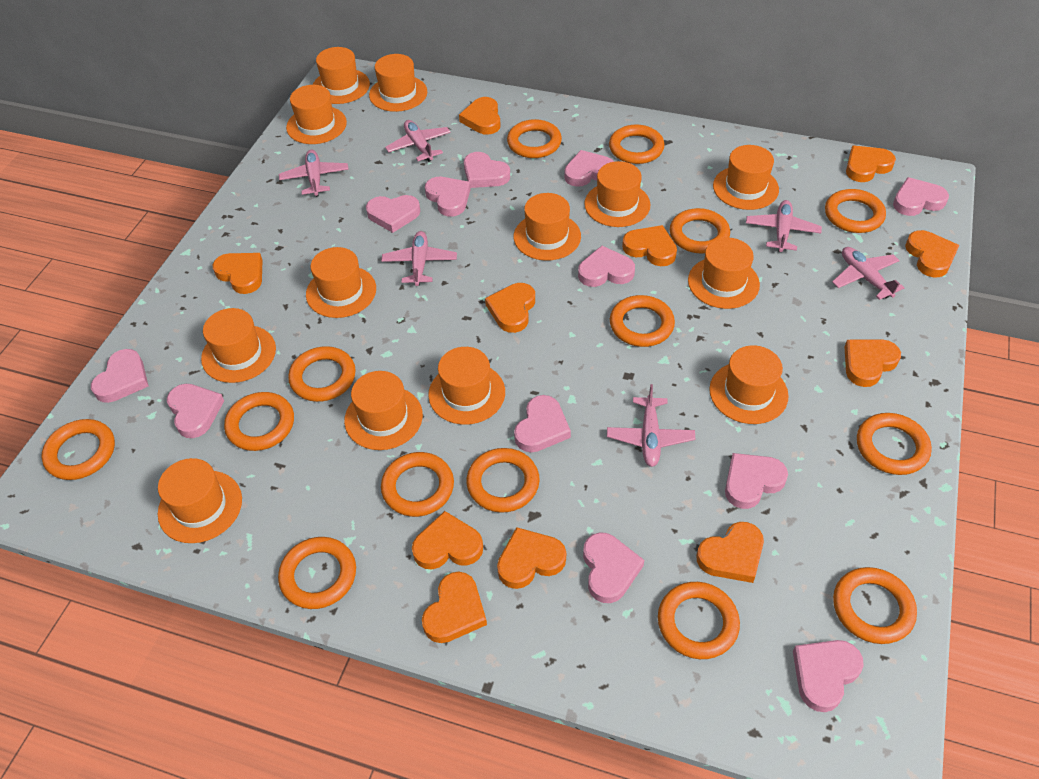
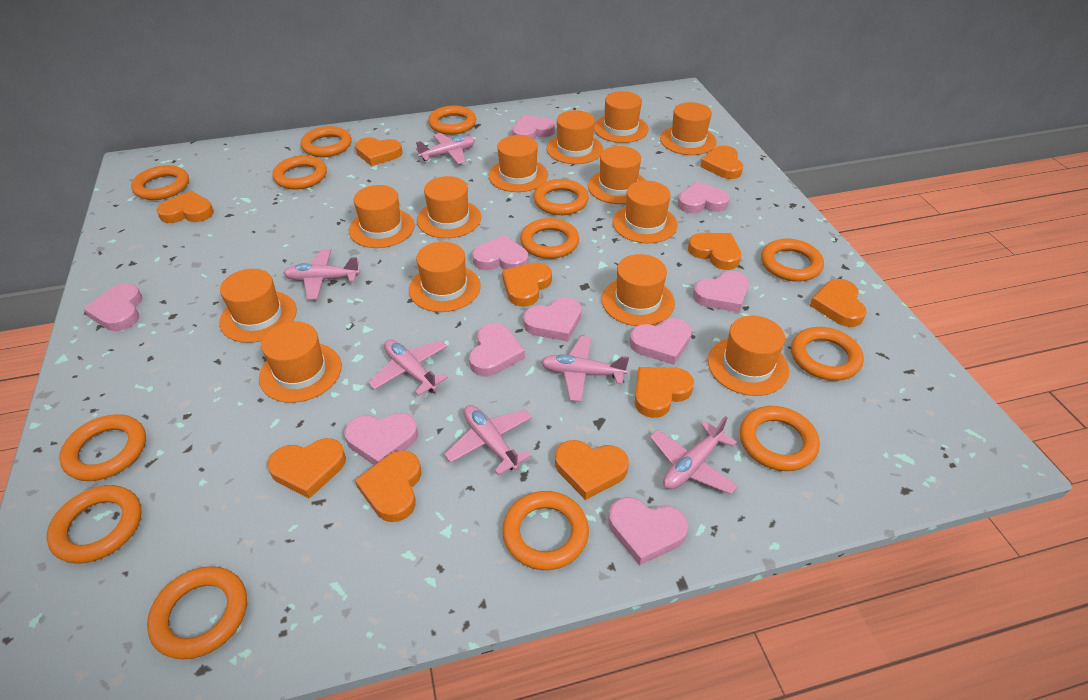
orange heart: [213,253,262,294] [412,511,483,569] [422,572,487,643] [459,97,501,135] [485,283,535,333] [497,527,566,589] [622,225,677,266] [697,522,764,583] [845,339,901,387] [846,146,896,182] [905,230,959,277] = 11 -> [156,191,214,223] [267,438,346,499] [355,137,403,166] [355,450,421,522] [502,263,552,307] [555,440,629,500] [635,367,694,418] [688,233,741,270] [700,146,743,179] [810,279,866,327] = 10
orange ring: [42,419,115,480] [224,392,294,451] [278,537,356,609] [288,346,356,402] [381,452,454,517] [466,448,540,513] [507,119,562,158] [609,125,664,164] [610,295,675,347] [658,582,740,659] [670,208,730,254] [825,189,886,233] [833,567,917,644] [857,413,932,475] = 14 -> [47,485,142,564] [59,414,146,481] [131,165,189,200] [147,566,247,660] [272,156,327,190] [301,126,352,157] [428,106,476,135] [502,491,589,570] [520,218,579,259] [533,179,589,215] [740,406,820,471] [761,239,824,282] [791,327,864,381] = 13
pink heart: [91,349,148,403] [167,384,224,438] [366,195,420,233] [425,177,471,217] [464,152,510,188] [514,395,571,452] [564,150,614,187] [578,246,635,287] [583,532,644,603] [725,453,788,509] [793,640,864,712] [893,177,949,216] = 12 -> [84,283,143,331] [344,413,418,465] [469,323,525,376] [473,235,528,270] [512,115,555,139] [523,297,582,341] [608,497,688,565] [629,318,692,365] [678,181,730,214] [693,271,749,313] = 10

